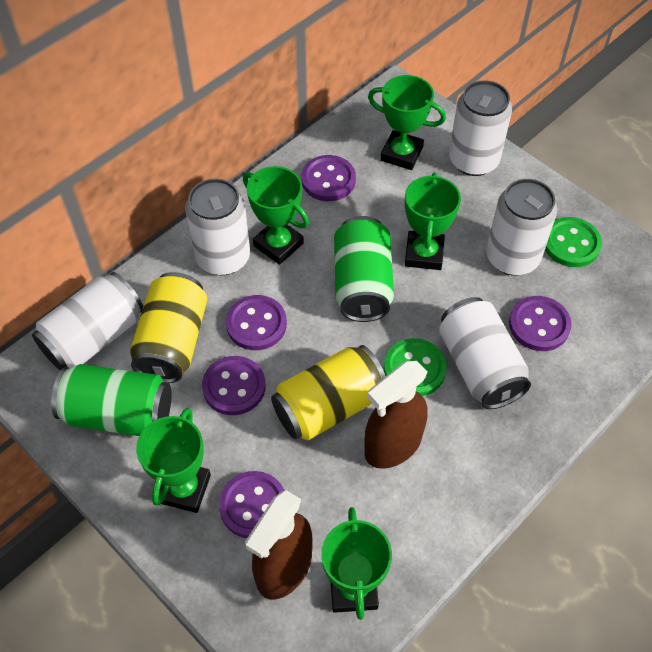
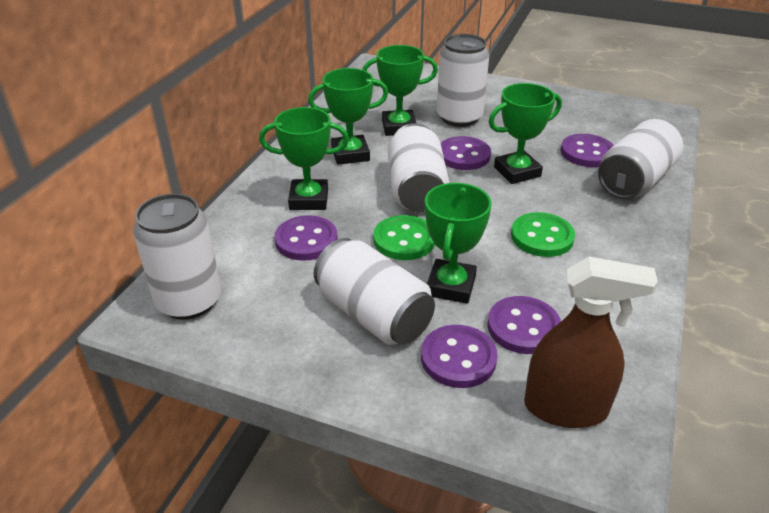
brown spray bottle: [245,490,312,600] [364,361,428,469] = 2 -> [524,257,658,428] = 1
green can: [51,364,171,436] [334,216,394,322] = 2 -> none = 0
yellow can: [130,272,207,383] [271,345,386,440] = 2 -> none = 0

